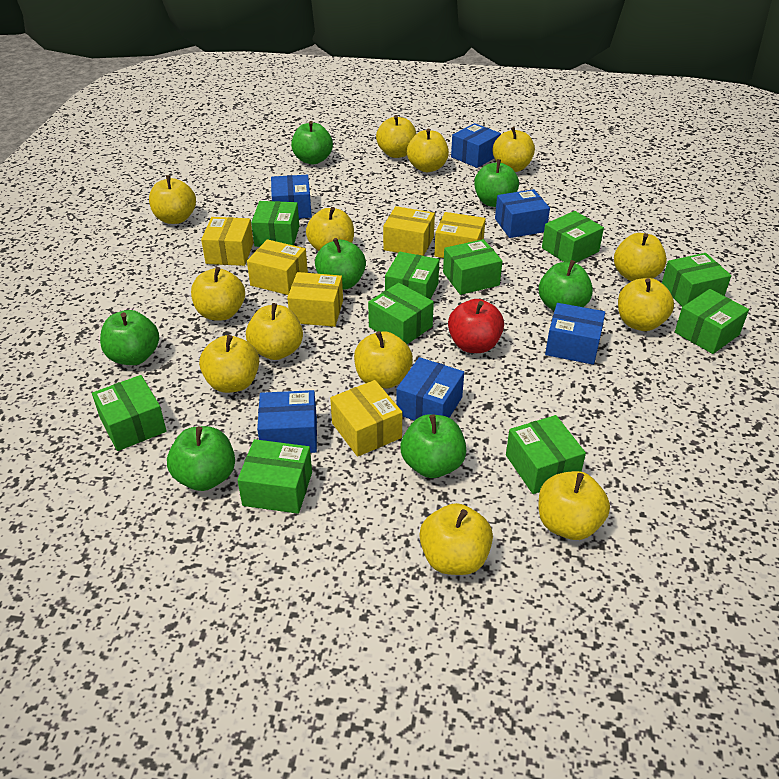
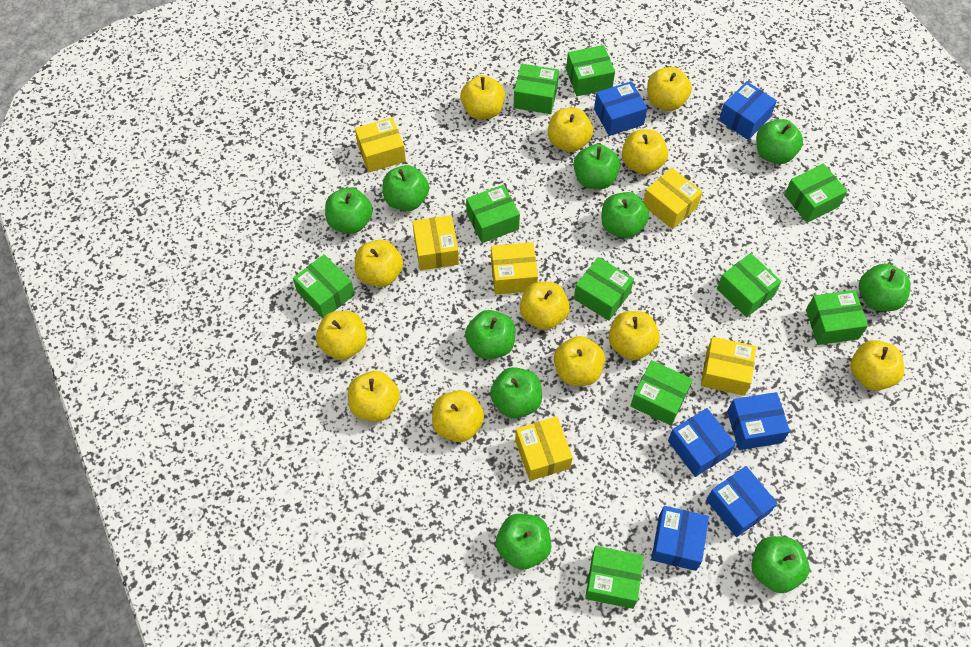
green apple: [100,310,159,365] [167,426,235,491] [291,121,333,164] [315,238,366,290] [401,414,467,478] [474,159,519,207] [539,260,593,311] = 7 -> [325,187,373,234] [383,165,429,211] [465,310,515,359] [490,367,542,418] [496,514,552,570] [574,144,620,189] [601,192,649,238] [751,536,810,593] [756,119,803,164] [859,264,910,311] = 10
red apple: [448,299,504,353] = 1 -> none = 0
yellow apple: [149,175,196,224] [191,267,245,320] [199,335,259,393] [246,303,303,360] [306,207,354,251] [354,331,413,388] [376,115,416,158] [407,128,449,172] [419,503,493,575] [493,127,535,172] [539,471,610,540] [614,233,667,281] [618,278,674,331] = 13 -> [316,311,367,360] [348,371,400,422] [355,240,403,287] [432,390,484,442] [460,75,505,119] [520,282,570,330] [548,108,593,152] [554,336,605,386] [609,311,660,360] [622,130,668,175] [647,67,692,111] [850,340,904,391] = 12

